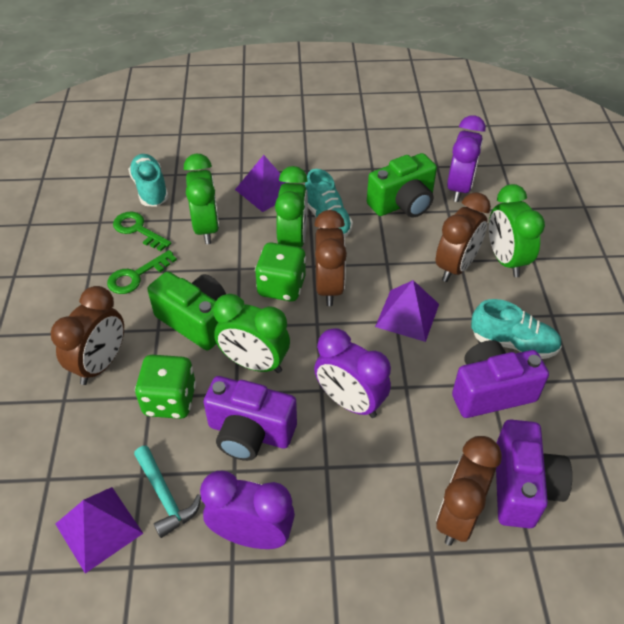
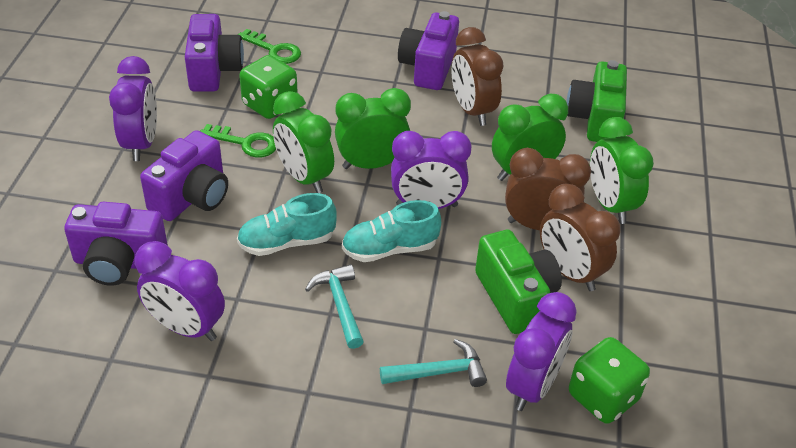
brown clock: [51,286,124,385] [314,210,347,306] [436,192,491,282] [436,436,502,546] = 4 -> [451,27,504,126] [505,148,591,230] [540,183,620,291] = 3
purple camera: [204,376,297,461] [452,340,549,418] [496,419,572,528] = 3 -> [64,202,168,286] [140,130,228,221] [185,14,244,92] [398,11,459,90] = 4
purple clock: [200,470,295,549] [314,328,391,418] [447,115,486,202] = 3 -> [109,56,157,161] [135,241,225,341] [391,131,472,209] [506,292,577,411] = 4
purple pyramid: [56,487,143,573] [235,155,288,212] [375,280,439,342] = 3 -> none = 0
turquoise hammer: [134,446,201,538] = 1 -> [305,264,364,349] [380,339,487,387] = 2
turquoise shoe: [128,154,169,207] [305,169,353,237] [471,299,562,359] = 3 -> [237,193,337,256] [342,200,441,262] = 2

